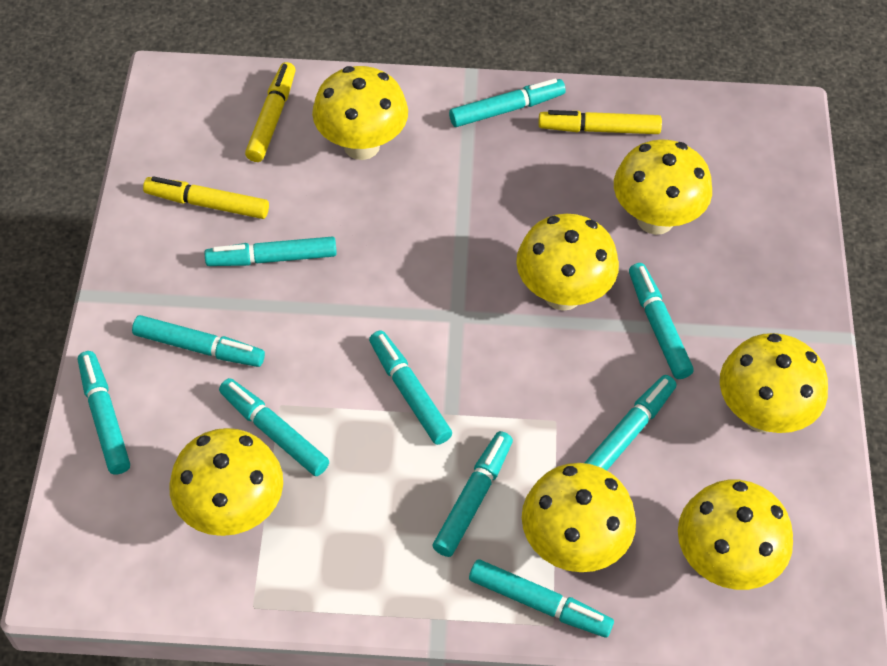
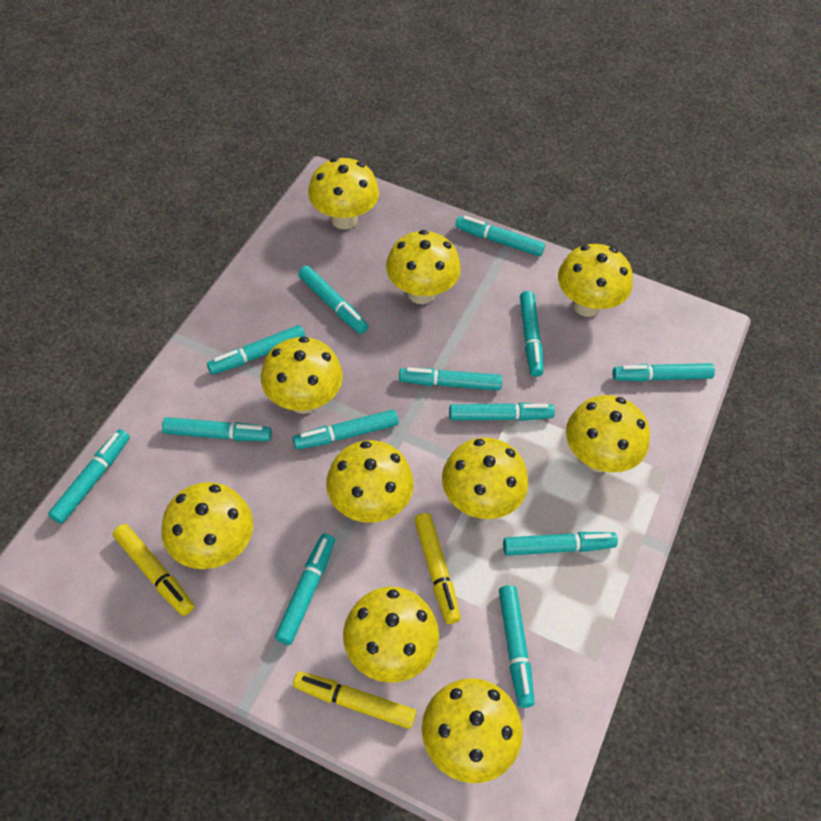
turquoise marker: [78,351,130,475] [132,315,265,367] [205,237,337,266] [219,378,329,476] [369,330,452,445] [433,431,513,557] [449,79,566,127] [469,559,614,638] [585,375,676,470] [629,263,694,379] = 10 -> [48,429,130,524] [162,417,272,441] [207,325,305,375] [275,533,335,645] [293,410,399,450] [298,265,368,334] [399,367,502,391] [449,403,555,421] [455,216,545,257] [499,585,534,708] [503,532,618,556] [520,291,544,377] [612,363,715,382] = 13
yellow mushroom: [170,428,283,536] [312,66,408,160] [516,214,619,311] [522,463,636,572] [614,139,712,235] [678,480,793,590] [720,333,828,433] = 7 -> [161,482,253,569] [261,337,343,414] [308,158,379,229] [326,440,414,523] [343,587,439,683] [386,230,461,304] [422,678,523,783] [442,437,528,519] [558,244,633,317] [566,395,650,472] = 10

